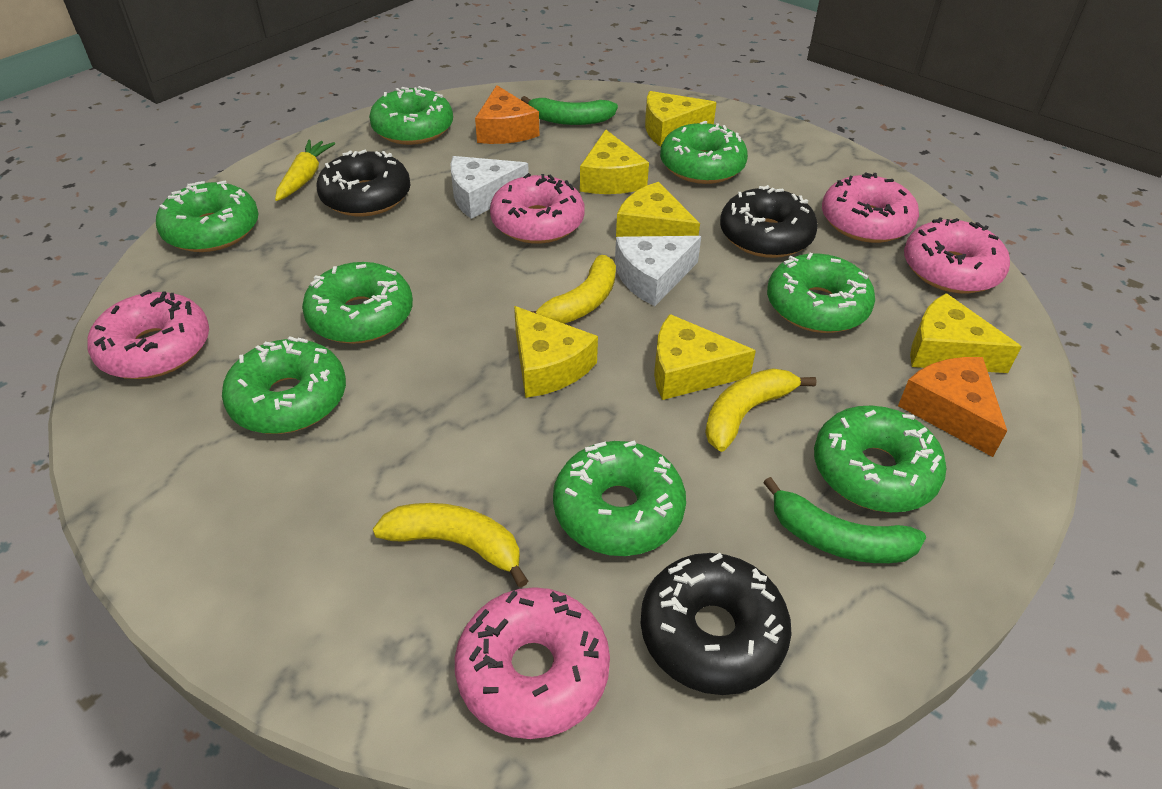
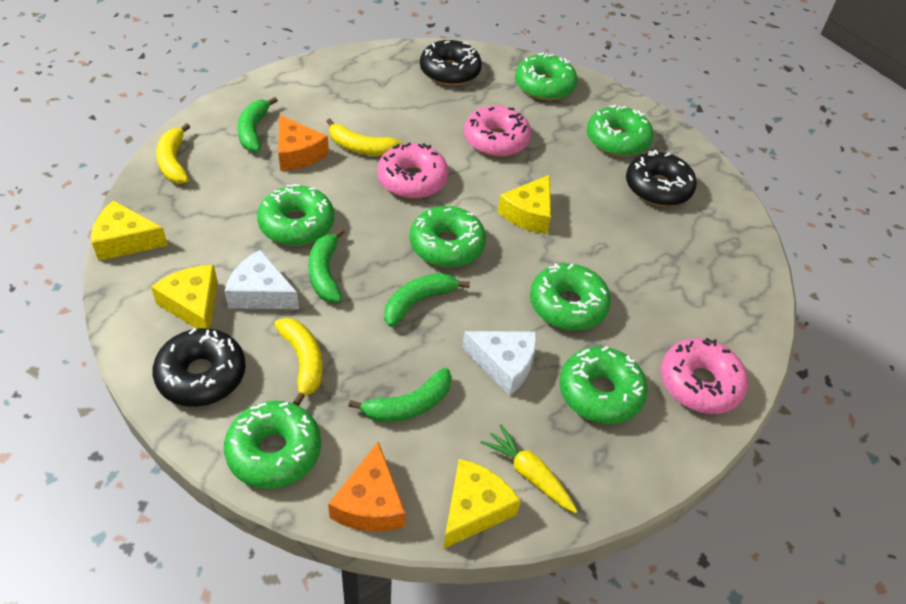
green banana: [521,96,618,125] [763,477,926,563] = 2 -> [237,97,278,152] [308,228,345,302] [348,368,452,422] [384,273,470,327] = 4
green donut: [156,180,259,252] [222,336,346,434] [302,262,413,344] [369,86,453,145] [553,440,686,556] [660,121,748,184] [767,253,875,333] [814,406,946,512] = 8 -> [224,401,321,489] [257,184,334,246] [410,206,486,267] [515,52,577,101] [530,263,611,331] [559,346,647,424] [587,104,654,157] = 7
pink donut: [87,290,209,379] [455,587,610,739] [490,173,585,244] [822,172,919,243] [904,217,1010,293] = 5 -> [377,143,449,199] [464,106,531,157] [661,338,748,414] = 3
yellow cheese: [514,306,598,398] [580,130,649,194] [616,182,700,237] [645,91,717,147] [654,314,756,400] [910,293,1022,373] = 6 -> [91,200,168,261] [151,265,218,329] [443,459,521,549] [498,175,551,234] = 4

